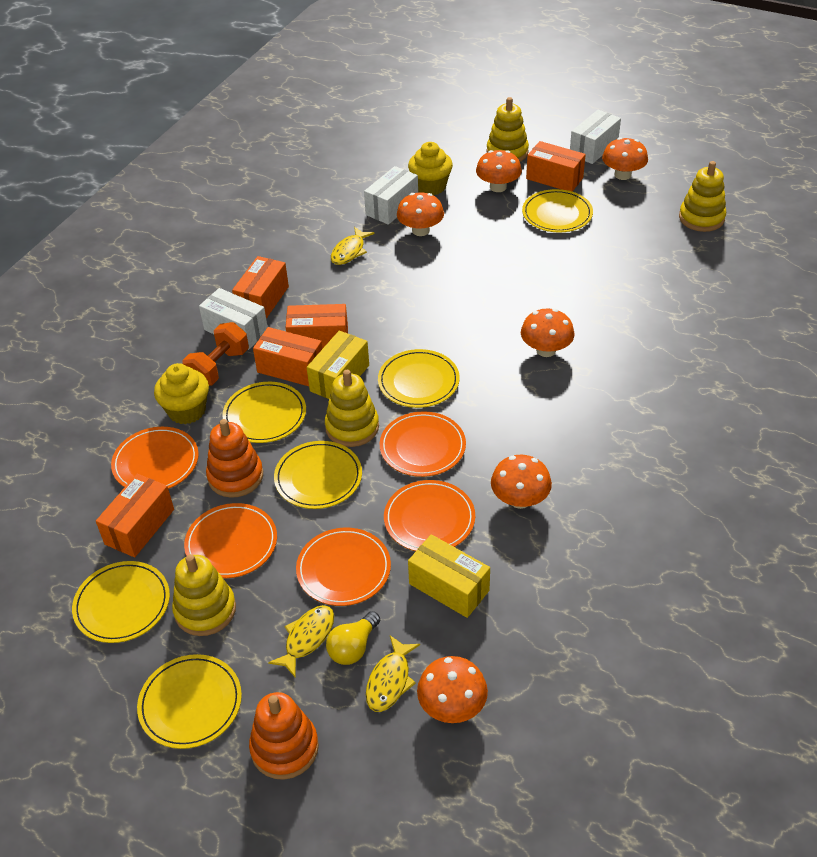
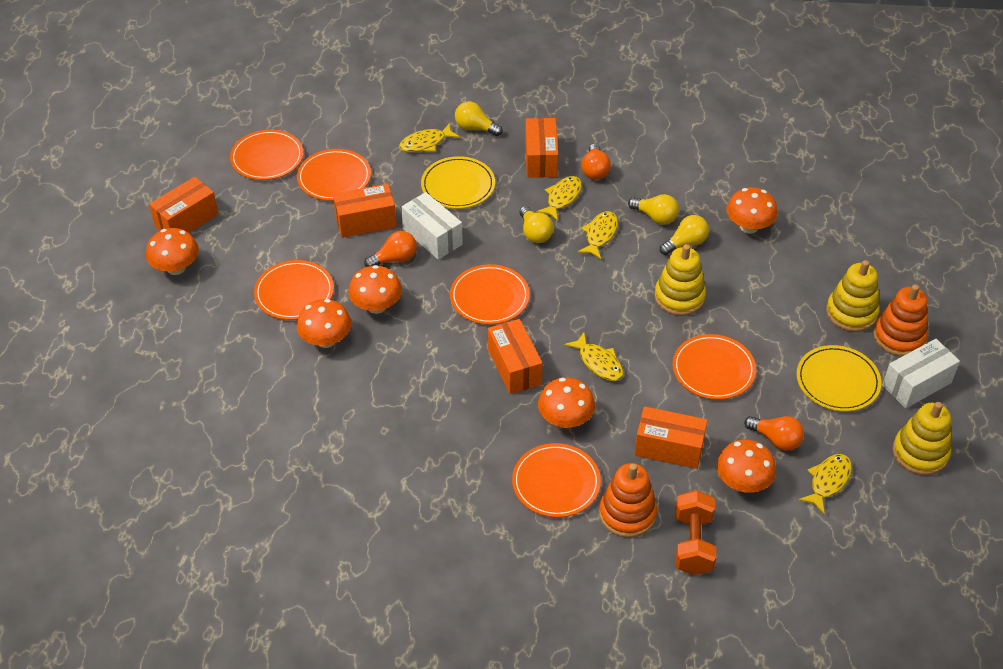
orange light bulb: none = 0 -> [364,231,417,267] [581,144,611,180] [744,416,804,451] = 3
orange plate: [111,427,199,489] [184,503,277,578] [296,528,391,606] [379,411,466,477] [384,480,475,551] = 5 -> [230,130,303,180] [254,260,334,320] [297,149,371,201] [450,264,530,325] [512,443,601,517] [673,334,756,400] = 6
white box: [199,288,268,350] [364,166,418,225] [570,110,621,164] = 3 -> [401,192,463,260] [882,339,960,408] = 2
yellow box: [307,331,369,399] [408,534,490,618] = 2 -> none = 0
yellow cupcake: [154,363,209,424] [408,142,453,195] = 2 -> none = 0
yellow fish: [268,605,334,677] [331,227,375,265] [366,635,420,712] = 3 -> [399,123,460,152] [536,176,582,221] [564,332,623,381] [577,211,618,259] [799,454,852,514] = 5
yellow light bulb: [326,611,380,665] = 1 -> [455,101,503,136] [519,206,554,243] [628,194,679,225] [660,215,709,255] = 4
yellow plate: [72,561,170,643] [137,654,242,749] [222,382,306,443] [274,441,362,509] [378,349,460,408] [522,189,593,233] = 6 -> [421,156,495,209] [797,345,881,412] = 2
yellow stacking toy: [172,554,236,636] [325,370,379,447] [486,97,529,162] [679,161,726,232] = 4 -> [654,244,706,316] [826,260,880,332] [893,402,951,475] = 3

